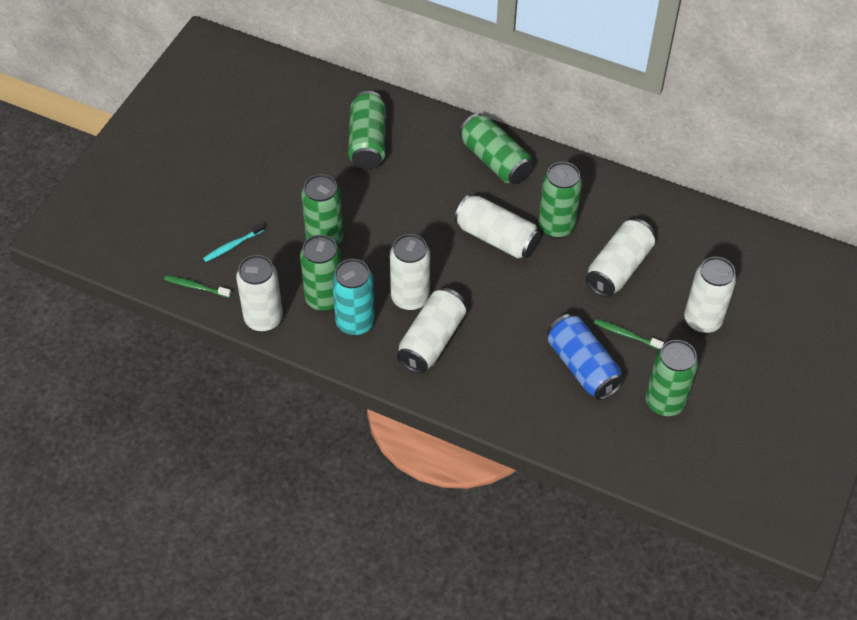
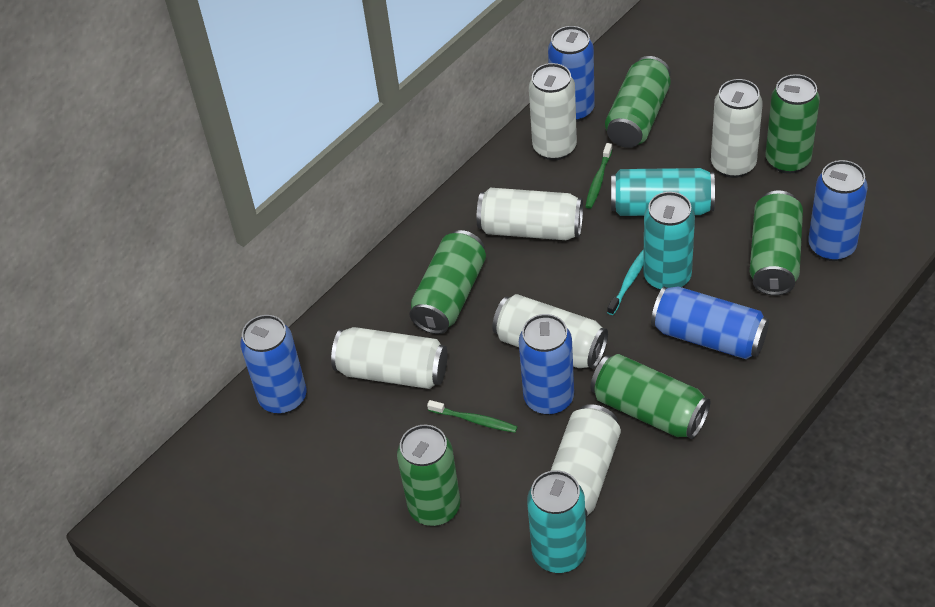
blue can: [547,314,624,400] = 1 -> [240,315,306,414] [519,314,574,415] [548,26,595,122] [651,286,769,359] [808,160,868,261] = 5
turquoise can: [332,259,375,336] = 1 -> [527,470,587,573] [611,168,715,216] [643,192,695,291] = 3

